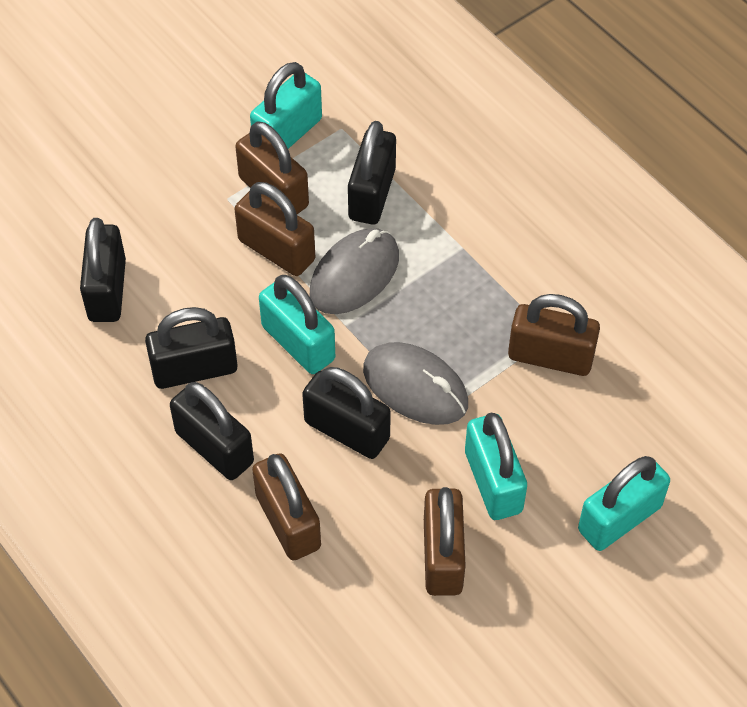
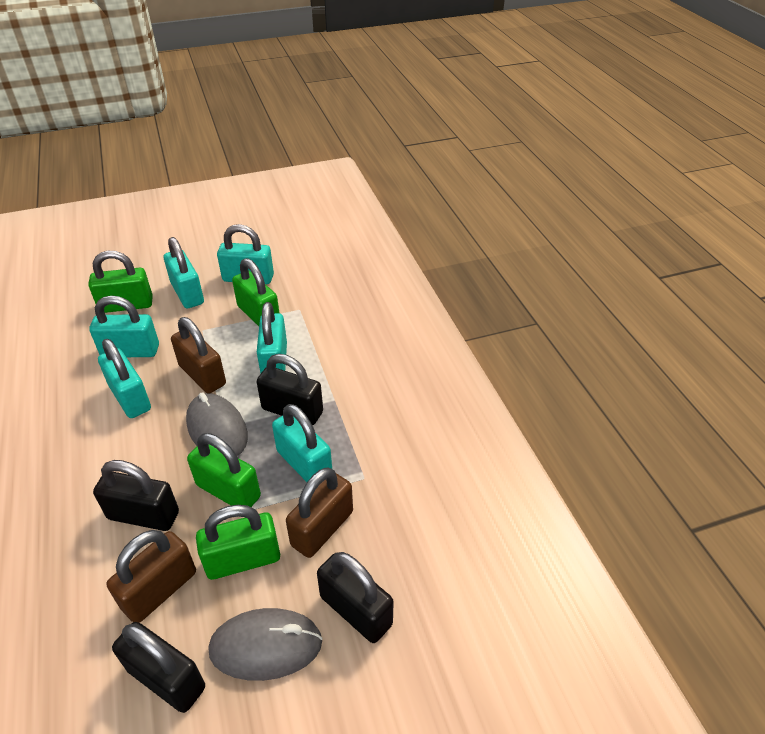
black padlock: [80,218,126,322] [145,307,238,389] [170,382,254,480] [302,367,391,459] [348,121,396,224] = 5 -> [93,460,179,531] [112,622,205,713] [257,354,323,425] [317,552,394,643] = 4
brown padlock: [235,121,309,214] [235,182,315,276] [252,453,321,560] [424,487,466,596] [508,294,600,376] = 5 -> [107,530,196,623] [171,317,226,394] [286,468,353,558] = 3
green padlock: none = 0 -> [88,251,153,313] [187,433,261,507] [196,505,280,580] [232,258,279,326] = 4
turquoise padlock: [250,62,322,149] [259,275,335,374] [465,413,527,520] [578,456,670,551] = 4 -> [89,296,159,357] [98,339,151,418] [164,237,204,308] [217,224,274,284] [257,302,287,374] [272,404,332,482] = 6

